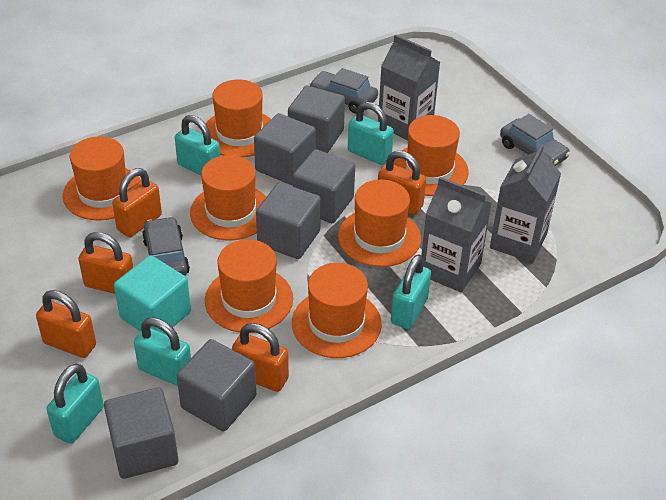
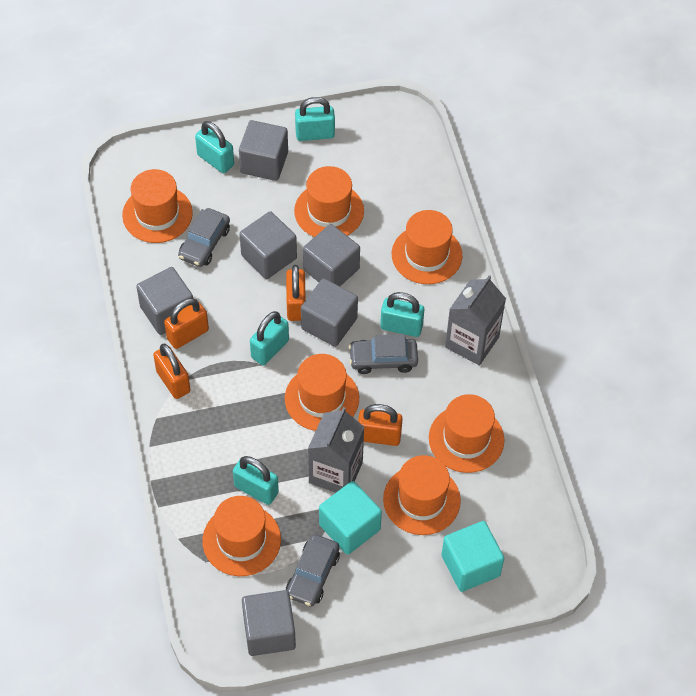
grey carton: [378,34,440,140] [421,177,492,292] [490,144,561,263] = 3 -> [308,407,364,493] [445,275,506,366] = 2
orange padlock: [36,290,96,358] [78,232,133,294] [112,168,162,237] [232,323,289,392] [378,151,426,215] = 5 -> [153,344,190,399] [164,298,209,349] [286,265,306,321] [358,404,403,446] = 4
turquoise cube: [114,255,191,334] = 1 -> [319,481,382,555] [441,521,504,592] = 2

